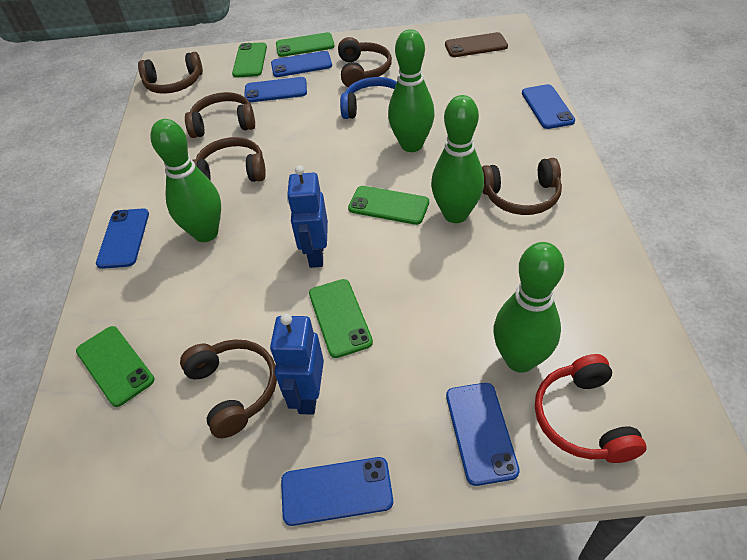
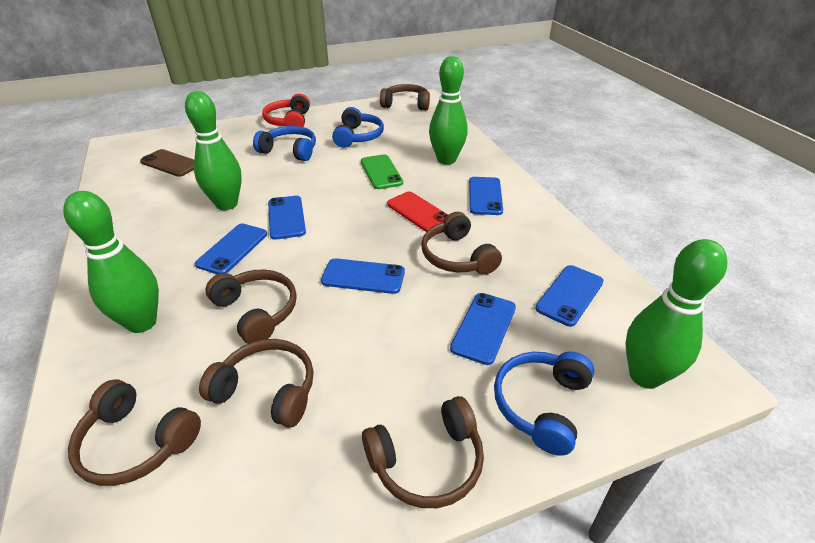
blue headphones: [340,77,397,119] = 1 -> [253,126,316,161] [332,107,384,148] [494,351,594,456] = 3
blue robot: [270,313,324,415] [287,165,328,268] = 2 -> none = 0
green phone: [76,326,155,407] [232,42,267,78] [276,32,334,57] [309,279,373,358] [348,186,429,225] = 5 -> [361,154,403,189] = 1
red phone: none = 0 -> [387,191,448,232] = 1

